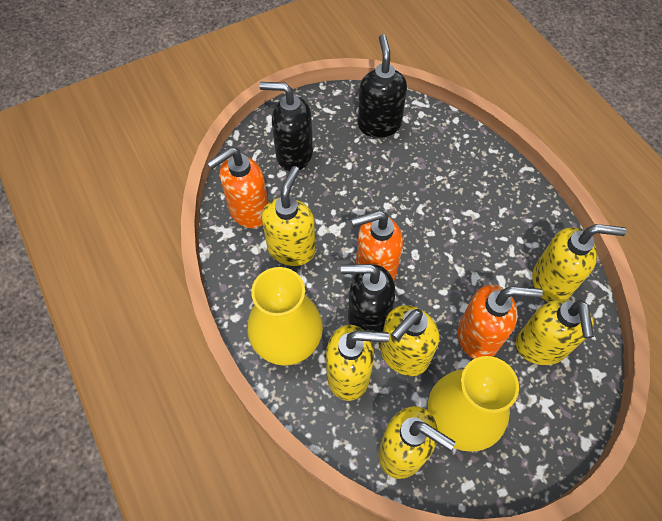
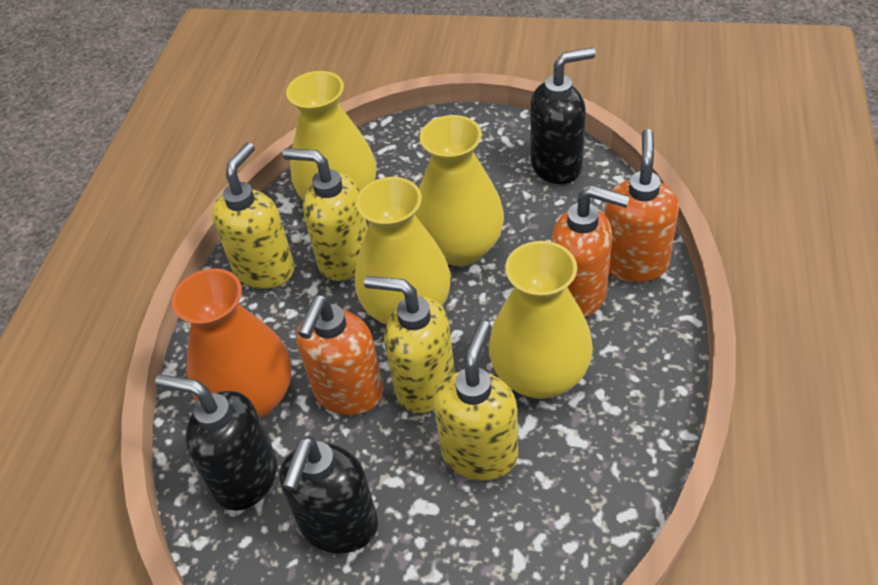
orange vase: none = 0 -> [172,269,291,419] = 1
yellow soap dispenser: [262,166,316,266] [326,325,389,401] [378,406,455,479] [380,305,439,376] [516,299,594,365] [532,224,626,302] = 6 -> [212,142,295,289] [282,148,368,281] [364,276,455,413] [434,321,518,481] = 4
yellow vase: [247,267,323,366] [428,356,519,451] = 2 -> [286,71,376,200] [355,177,451,325] [415,115,504,266] [489,241,593,399] = 4

